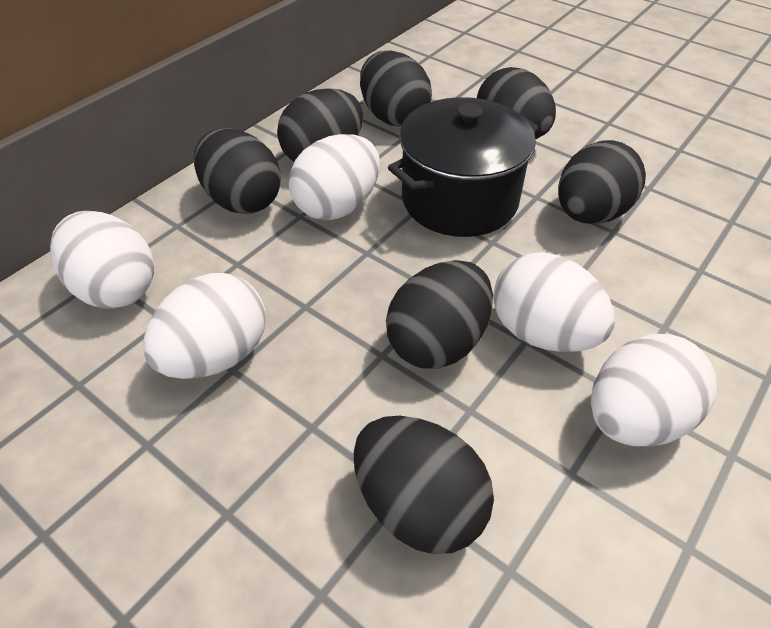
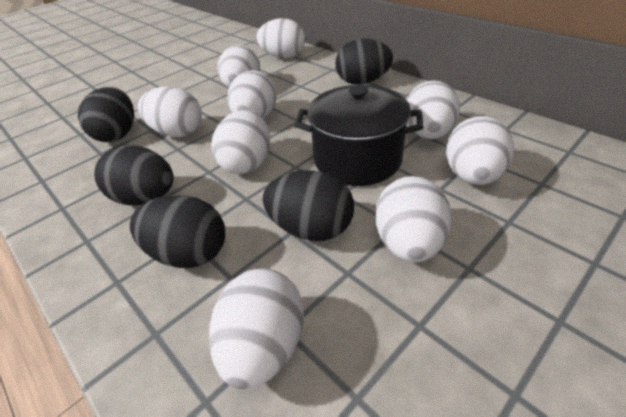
black egg: [194,129,281,214] [277,88,363,162] [354,416,494,554] [360,50,432,127] [386,260,493,369] [477,67,556,139] [558,140,646,224] = 7 -> [78,87,134,142] [94,145,174,206] [130,195,225,268] [263,171,354,241] [336,39,393,85] = 5
white egg: [50,211,154,309] [143,273,266,379] [289,134,380,220] [493,252,615,352] [591,334,717,447] = 5 -> [138,87,202,137] [209,269,304,389] [211,109,270,174] [217,45,260,88] [227,70,276,118] [256,18,305,59] [375,176,452,262] [406,80,460,139] [446,116,514,185] = 9

